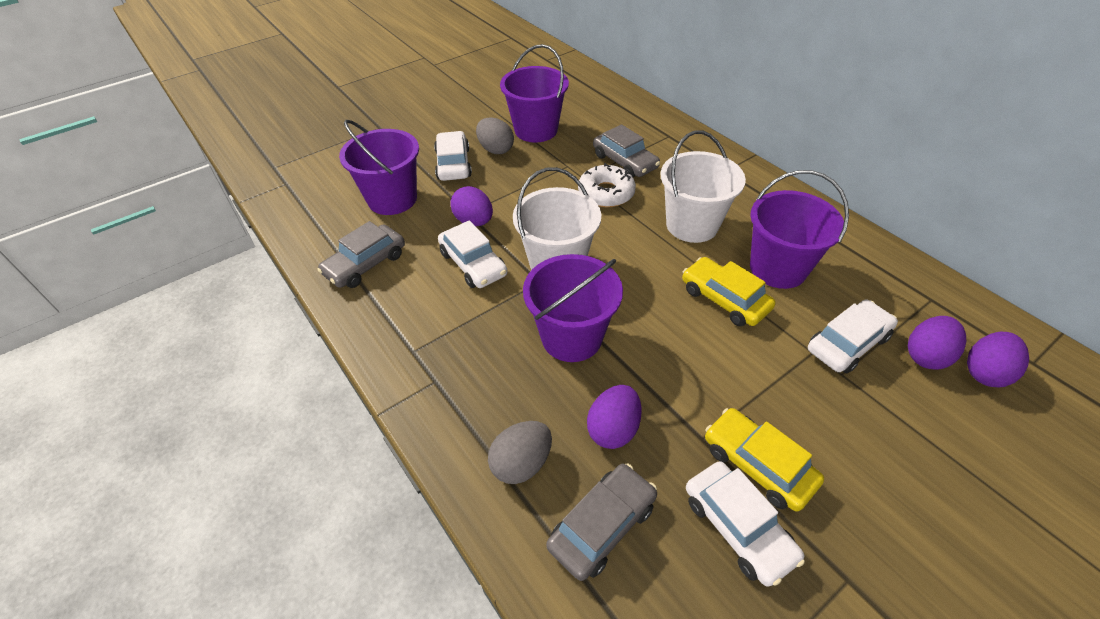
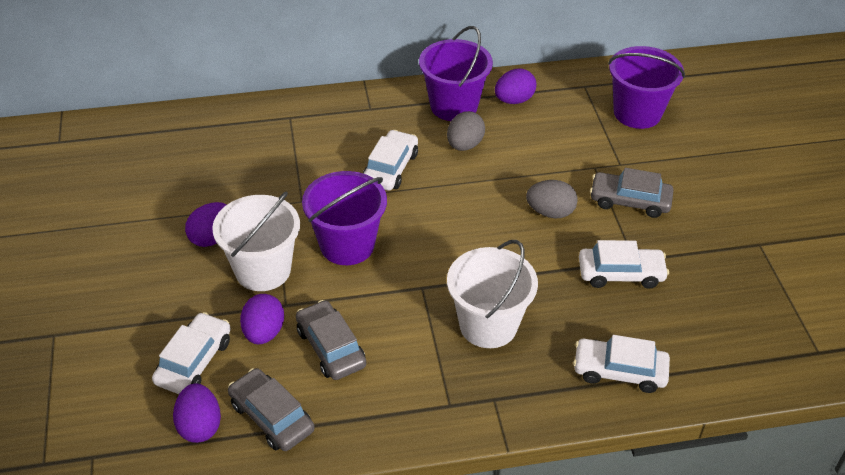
purple bucket: [339,120,419,215] [500,44,569,142] [523,254,623,362] [750,170,849,289] = 4 -> [302,171,387,265] [419,26,493,121] [608,46,685,129] = 3
white donut: [578,163,636,207] = 1 -> none = 0
yellow car: [682,257,776,326] [705,408,824,511] = 2 -> none = 0

